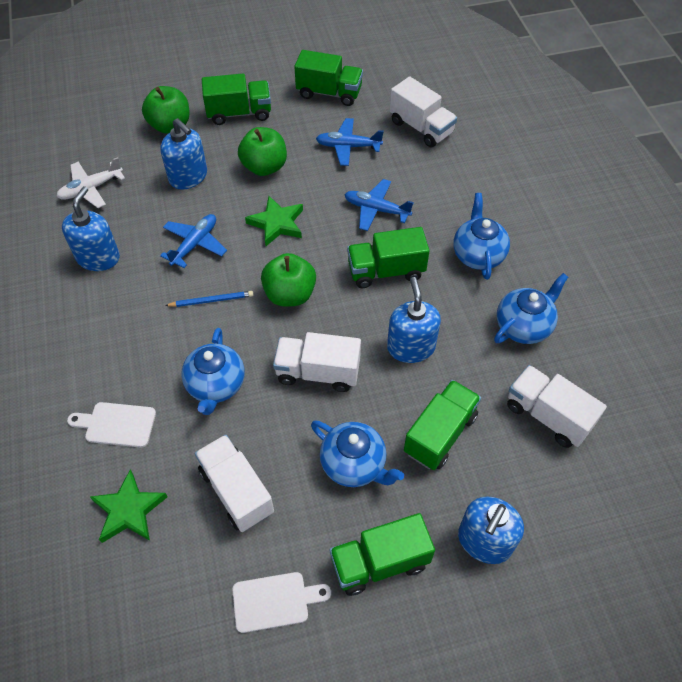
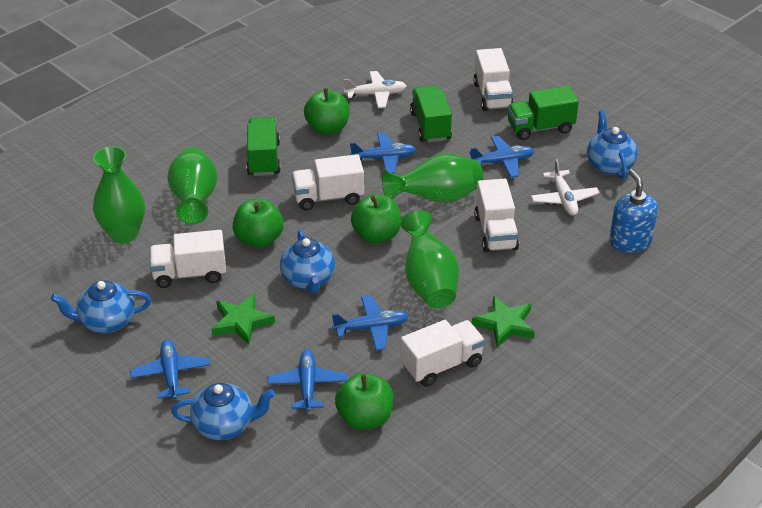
blue pencil: [165,291,253,307] = 1 -> none = 0
blue plane: [160,214,227,268] [316,118,384,166] [344,179,414,231] = 3 -> [130,340,210,400] [267,350,347,412] [332,295,408,351] [350,132,417,174] [469,136,534,178] = 5
blue soap dispenser: [62,186,120,271] [160,118,207,189] [387,277,441,363] [458,496,524,564] = 4 -> [610,169,658,253] = 1
green apple: [142,86,190,134] [238,127,287,176] [261,253,316,307] = 3 -> [233,198,284,248] [304,88,350,135] [335,373,394,430] [351,194,401,244] = 4
green truck: [202,74,271,125] [294,50,363,106] [330,513,435,596] [347,227,430,288] [404,380,481,470] = 5 -> [246,117,281,176] [410,85,452,142] [507,86,579,140] = 3
green vase: none = 0 -> [93,146,145,244] [167,147,217,224] [382,154,483,203] [401,210,459,308] = 4
white cutting board: [67,402,156,447] [232,572,331,633] = 2 -> none = 0
white plane: [56,157,125,208] = 1 -> [344,71,406,108] [531,159,599,216] = 2
white truck: [195,435,274,532] [273,332,361,392] [390,76,457,147] [507,365,607,448] = 4 -> [150,230,226,288] [292,154,364,211] [401,320,485,387] [473,48,514,111] [474,179,519,252] = 5

